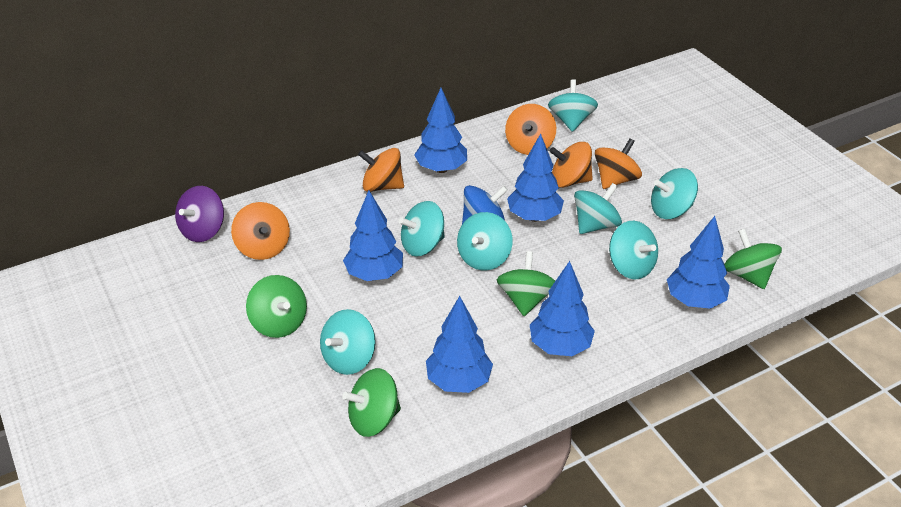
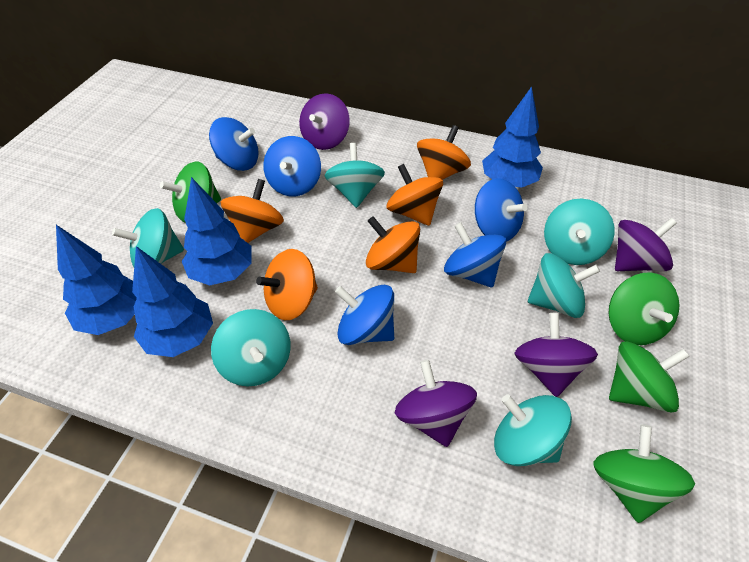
blue spinning top: [462,185,508,224] = 1 -> [209,117,259,171] [263,136,321,196] [335,285,394,345] [444,222,506,288] [475,178,528,242] = 5
blue tree: [343,190,403,281] [414,88,467,173] [426,296,493,393] [507,134,564,222] [530,261,595,356] [667,216,730,309] = 6 -> [56,225,137,335] [132,246,213,357] [182,177,252,286] [482,86,543,188] = 4
purple spinning top: [175,186,224,242] = 1 -> [299,93,350,150] [395,360,477,447] [514,313,598,397] [615,218,677,271] = 4
turquoise spinning top: [320,309,376,375] [399,201,445,257] [457,212,513,270] [548,79,598,132] [574,183,622,234] [609,221,658,279] [651,168,698,219] = 7 -> [112,208,184,267] [211,309,291,387] [325,143,385,208] [494,395,572,466] [528,253,600,318] [544,199,615,265] = 6

